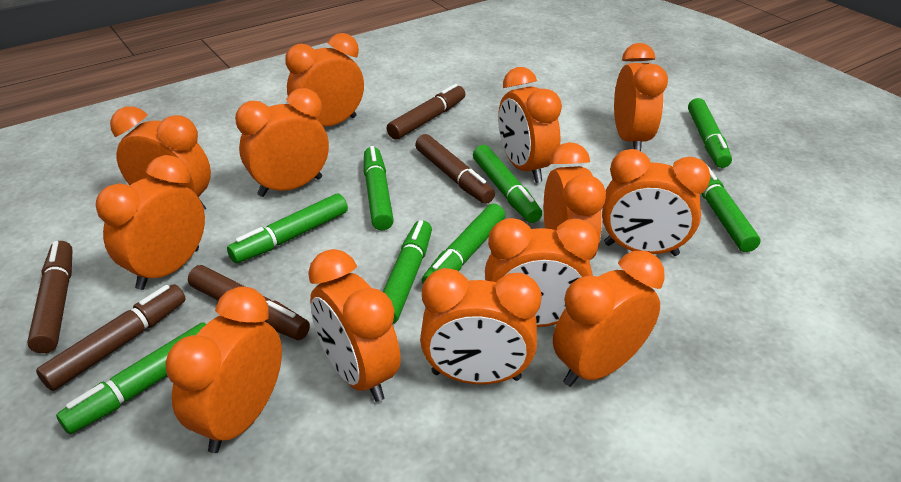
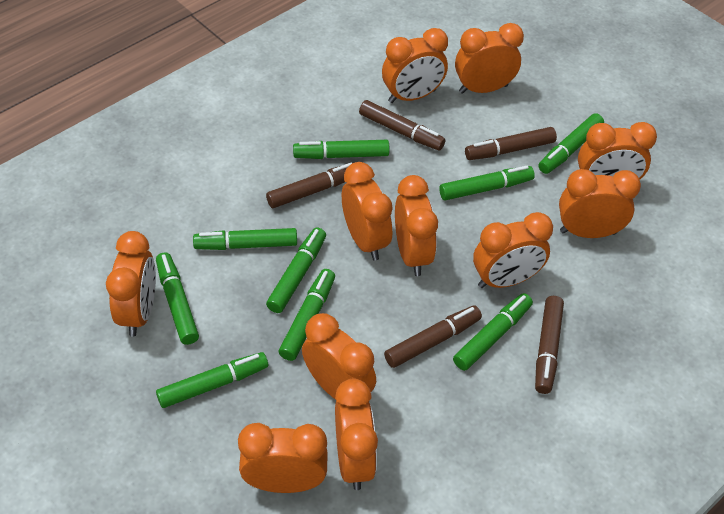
green marker: [56,322,206,434] [227,193,348,263] [364,146,394,230] [383,220,432,324] [422,203,505,284] [473,145,542,223] [688,98,732,168] [701,164,760,252] = 8 -> [156,252,199,345] [156,352,268,408] [193,228,297,250] [266,227,326,313] [279,269,335,361] [293,140,390,159] [439,166,535,201] [453,293,533,371] [538,113,604,174] = 9
orange clock: [96,155,205,290] [110,107,211,211] [166,287,282,453] [235,88,329,197] [285,33,364,126] [308,249,401,402] [420,268,542,384] [485,218,599,327] [498,67,562,183] [544,142,606,260] [553,251,665,387] [602,149,711,256] [614,43,668,151] = 13 -> [106,231,156,337] [238,423,328,493] [302,313,376,400] [335,379,378,490] [342,162,393,260] [382,28,448,103] [395,175,438,276] [455,23,524,94] [473,212,553,288] [559,169,641,238] [578,122,657,180] = 11

